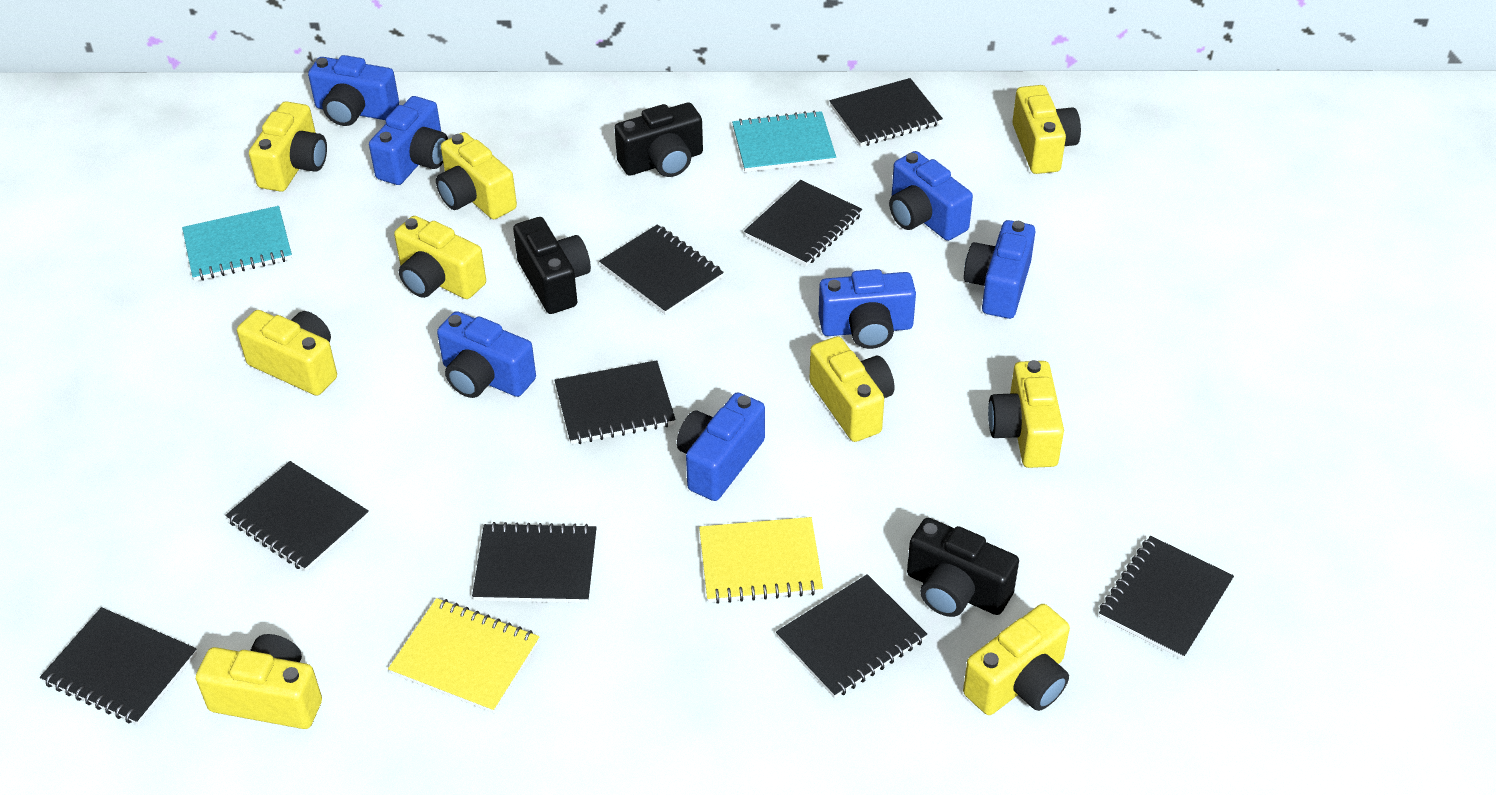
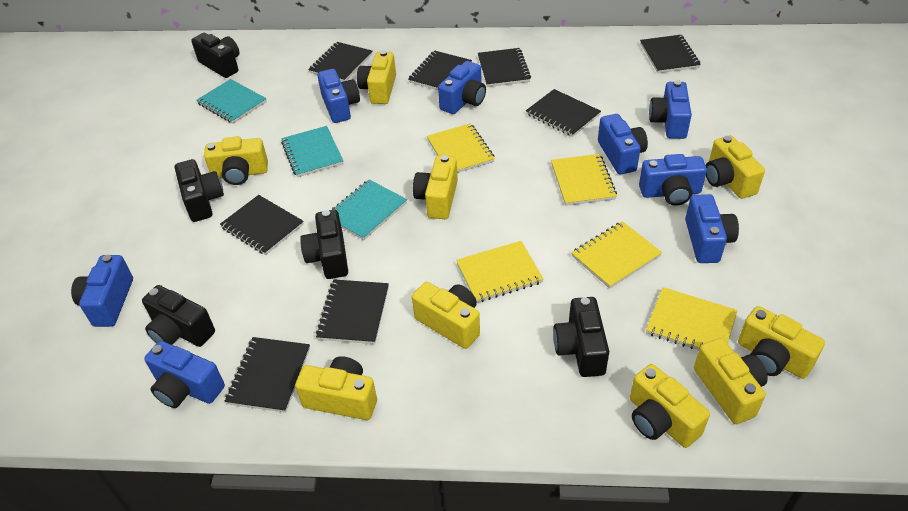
black camera: [513,217,591,314] [615,103,703,177] [907,518,1019,617] = 3 -> [142,285,215,347] [175,159,224,222] [191,33,239,78] [300,210,348,279] [553,297,609,377] = 5
black notebook: [40,607,197,725] [225,461,369,572] [472,522,597,603] [554,360,676,444] [599,224,724,315] [744,180,862,266] [776,574,927,698] [830,78,943,147] [1099,536,1234,659] = 9 -> [220,195,304,255] [225,337,310,413] [308,42,372,82] [316,279,389,344] [408,50,472,90] [478,48,531,87] [526,89,601,137] [640,35,701,73] = 8
blue camera: [308,55,399,126] [369,96,448,185] [437,311,536,398] [677,392,765,501] [819,269,916,349] [889,151,973,241] [964,220,1035,319] = 7 -> [71,255,133,327] [144,341,225,408] [317,69,360,123] [438,61,486,114] [598,114,648,175] [639,154,707,206] [649,80,692,139] [685,194,739,263] = 8
turquoise notebook: [182,206,292,281] [732,110,836,172] = 2 -> [196,79,267,123] [281,126,344,177] [332,179,407,240] = 3
yellow notebook: [388,598,539,713] [699,517,823,604] = 2 -> [427,123,495,173] [456,241,544,303] [551,154,617,206] [571,221,662,289] [646,287,738,350] = 5

